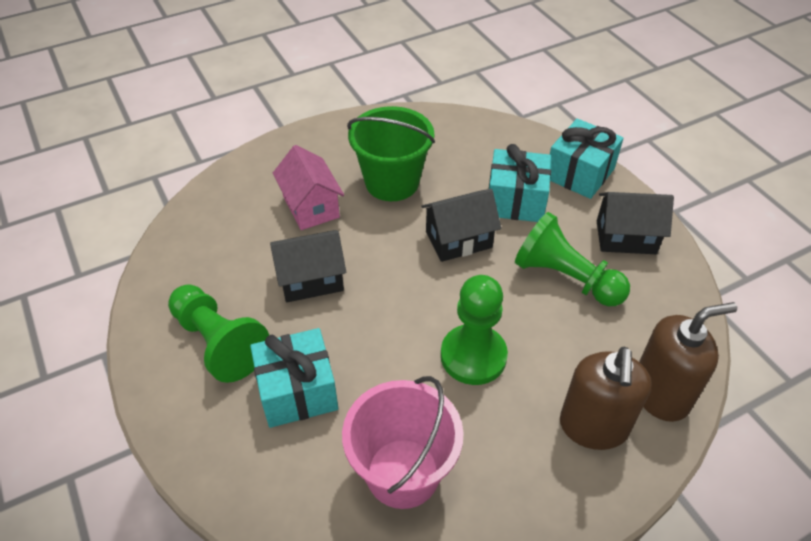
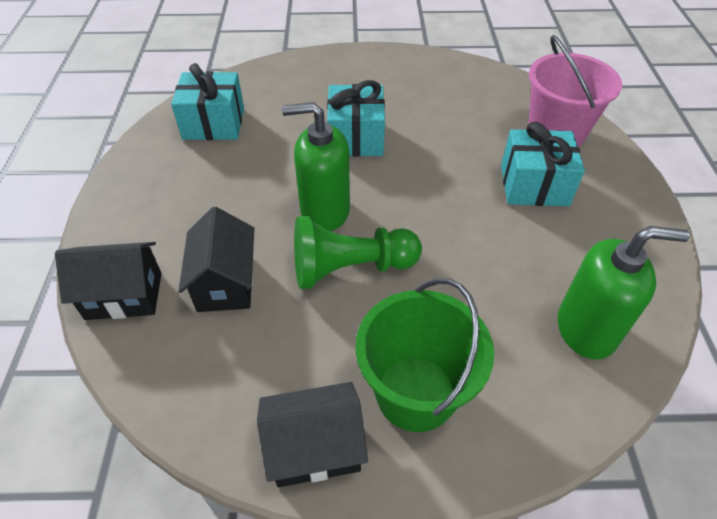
brown soap dispenser: [560,347,652,450] [639,302,737,422] = 2 -> none = 0
green pawn: [168,284,269,383] [441,275,508,385] [515,212,630,306] = 3 -> [294,216,422,289] = 1
green soap dispenser: none = 0 -> [282,102,350,231] [558,226,690,360] = 2
pink house: [273,145,344,230] = 1 -> none = 0

